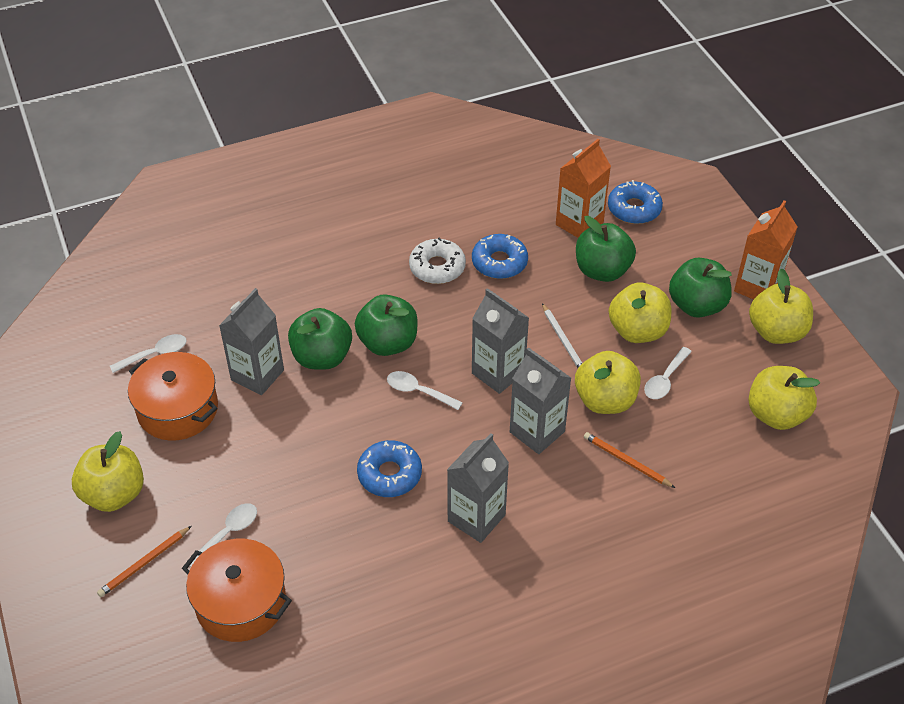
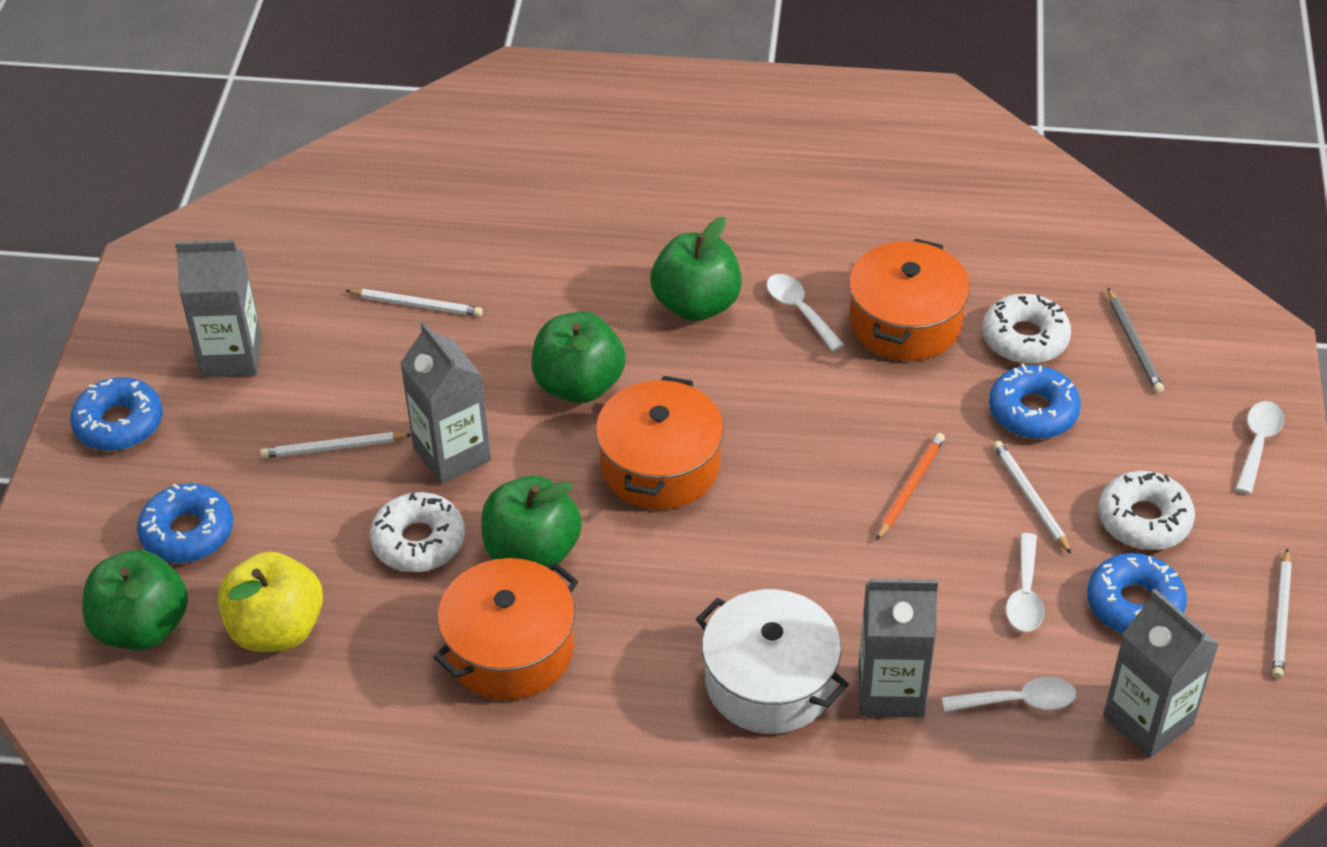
blue donut: [357,440,422,497] [472,234,528,279] [608,180,663,224] = 3 -> [70,377,163,451] [137,483,233,563] [989,364,1081,439] [1087,553,1187,634] = 4
grey pencil: none = 0 -> [1108,288,1164,393] = 1
orange carton: [556,139,611,238] [734,200,798,299] = 2 -> none = 0
orange pencil: [97,526,191,597] [584,432,675,488] = 2 -> [876,433,945,541] = 1
orange pot: [128,352,218,441] [182,539,292,642] = 2 -> [433,558,578,700] [596,376,724,510] [849,238,970,361] = 3
white donut: [409,237,466,284] = 1 -> [370,492,465,572] [982,294,1071,364] [1098,471,1195,550] = 3
white pencil: [542,303,582,368] = 1 -> [260,432,411,458] [345,289,483,317] [993,440,1071,554] [1272,548,1292,679] = 4
white pot: none = 0 -> [696,589,849,734] = 1
yellow apple: [72,431,144,512] [575,351,641,414] [609,282,671,343] [748,366,820,430] [749,268,813,344] = 5 -> [218,552,323,652] = 1

